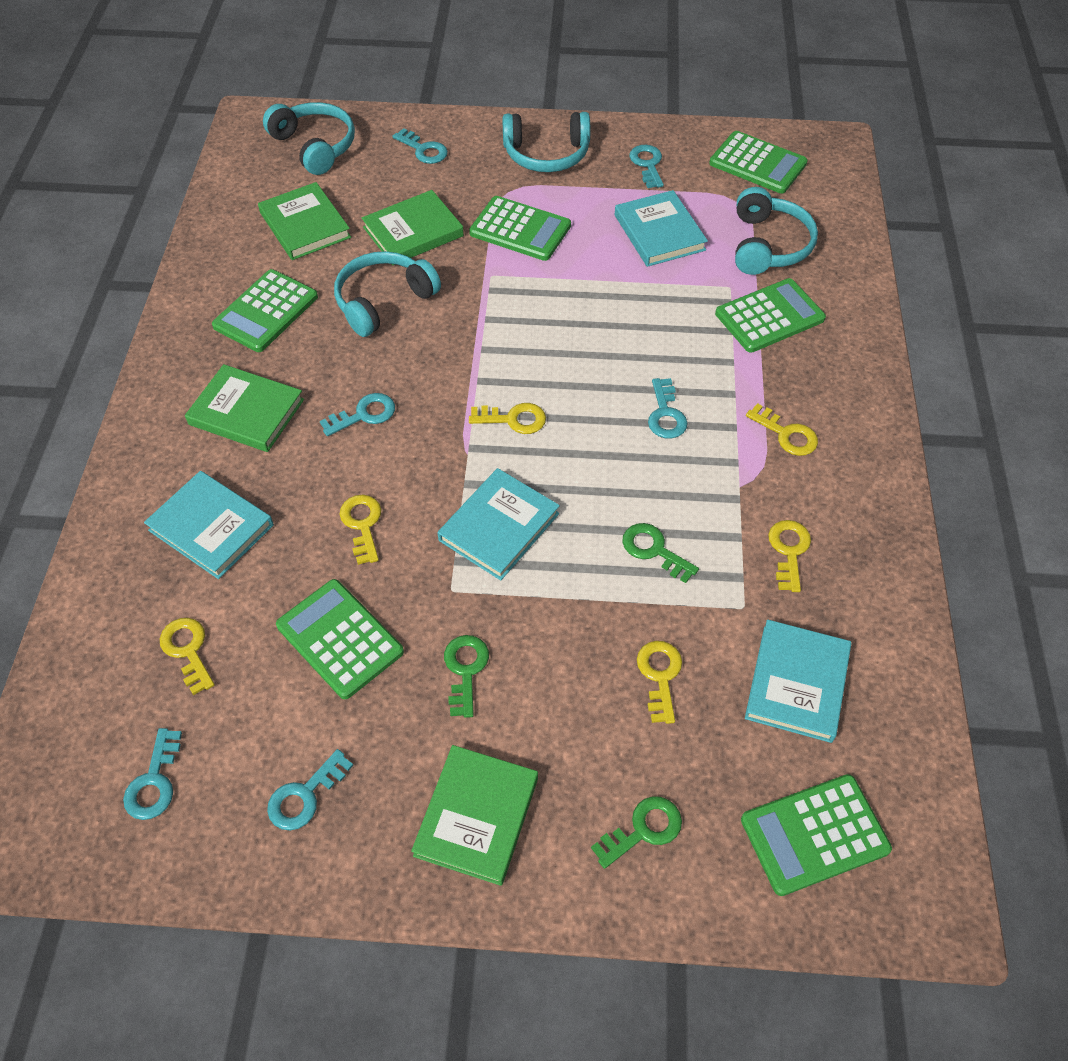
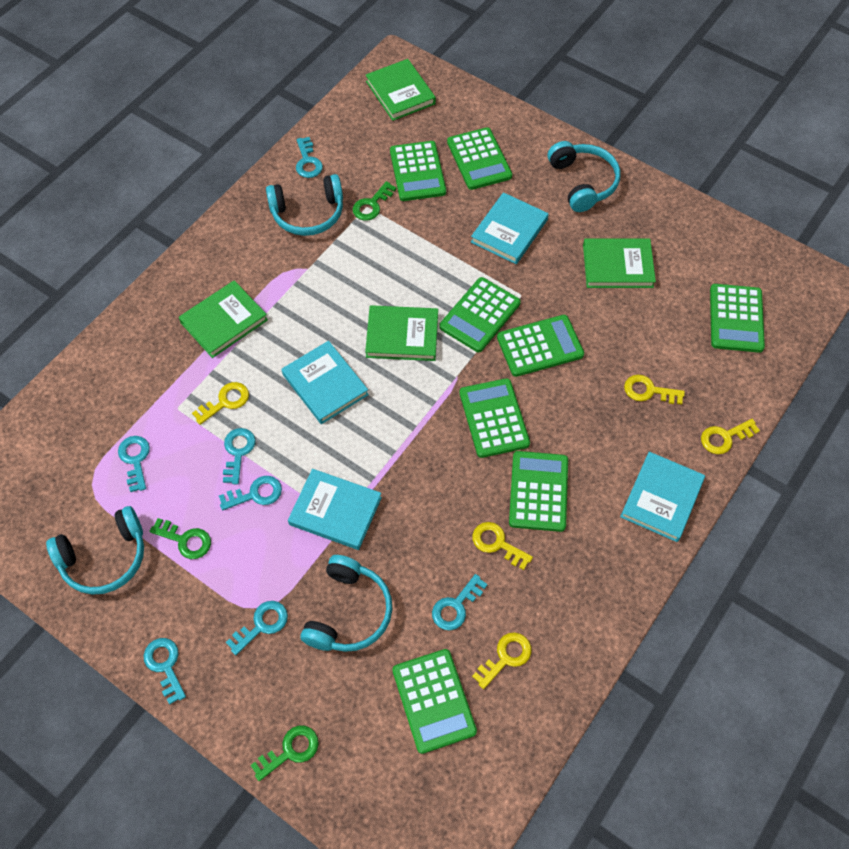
green calculator: [212,269,318,352] [276,579,404,699] [469,196,571,261] [709,131,808,194] [715,278,826,353] [741,774,892,896] = 6 -> [390,141,446,201] [392,649,477,754] [439,277,521,352] [447,127,512,190] [460,378,530,458] [497,315,584,377] [509,451,568,532] [710,284,765,353] = 8
turquoise key: [123,728,182,820] [267,749,354,830] [320,393,395,436] [393,128,448,164] [629,145,664,188] [648,378,688,439] = 6 -> [118,436,150,492] [144,638,186,704] [219,476,282,510] [223,428,256,484] [226,601,288,655] [296,137,323,178] [432,574,488,630] = 7
yellow key: [160,618,215,695] [339,495,381,565] [469,403,546,434] [637,641,682,724] [746,403,818,456] [768,520,811,592] = 6 -> [192,382,249,425] [472,522,533,570] [472,632,531,689] [624,375,685,405] [701,419,760,454] = 5

